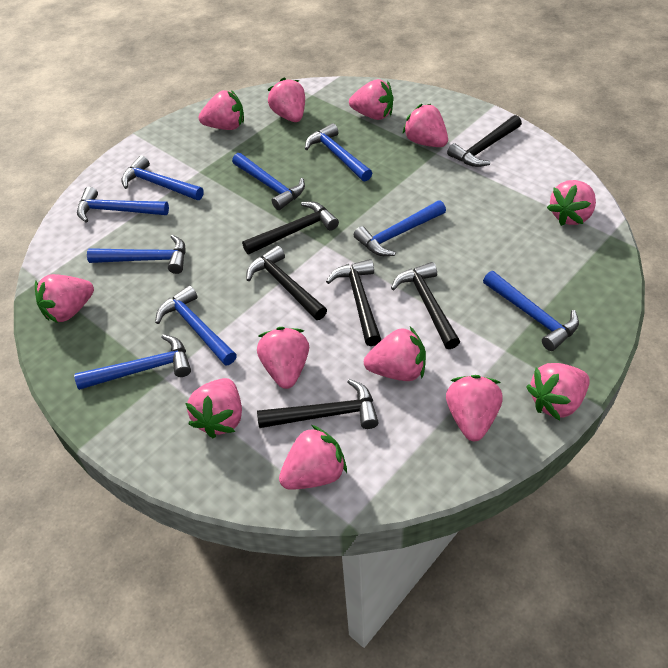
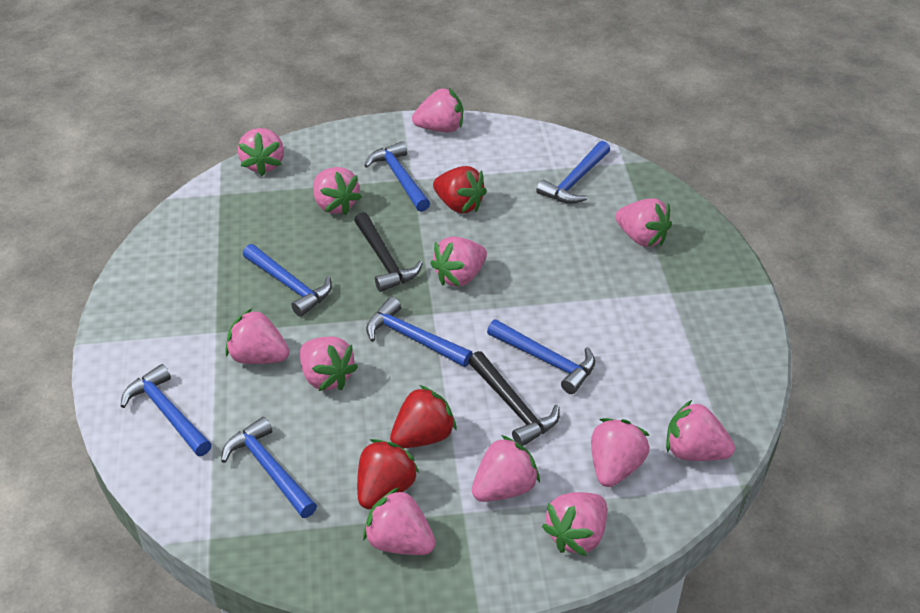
black hammer: [242,201,339,255] [246,246,327,320] [257,379,379,429] [326,259,381,346] [391,262,460,349] [447,115,522,167] = 6 -> [354,212,423,292] [468,351,560,446] = 2
blue hammer: [74,334,191,390] [77,187,169,222] [87,235,186,274] [121,155,204,200] [155,285,237,366] [232,153,305,210] [305,123,372,182] [354,200,446,256] [483,271,579,351] = 9 -> [121,364,212,456] [221,417,317,518] [243,244,332,317] [364,141,430,212] [366,297,473,367] [487,319,595,394] [536,141,610,204] = 7
red strawberry: none = 0 -> [357,439,419,509] [390,385,457,448] [433,166,487,214] = 3

